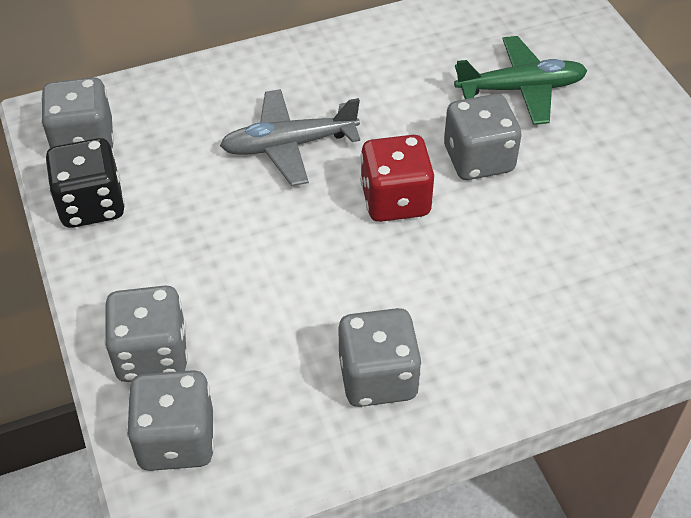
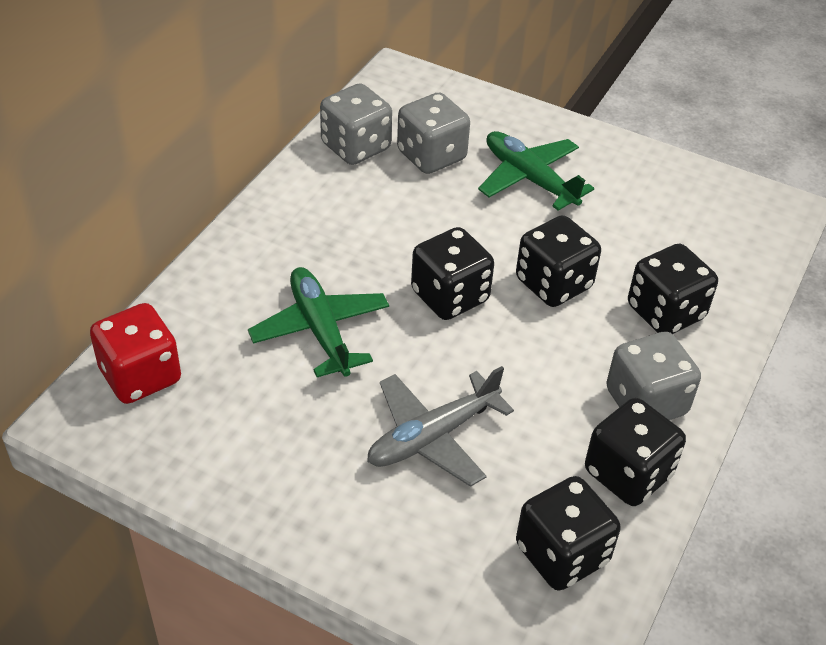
black dice: [46,138,125,228] = 1 -> [411,227,494,320] [516,215,601,307] [516,476,621,591] [585,398,686,506] [628,244,718,334] = 5
green plane: [454,36,587,125] = 1 -> [248,267,389,377] [478,131,594,211] = 2
grey dice: [41,77,114,149] [104,285,188,382] [127,370,214,471] [338,308,422,407] [444,94,521,180] = 5 -> [320,83,392,165] [397,93,470,174] [606,331,701,420] = 3

